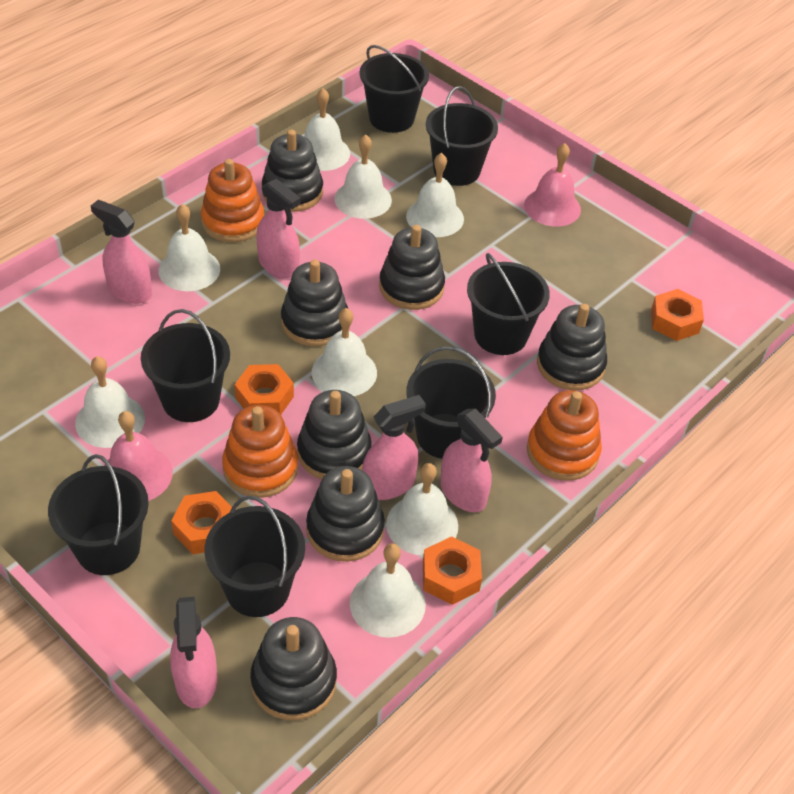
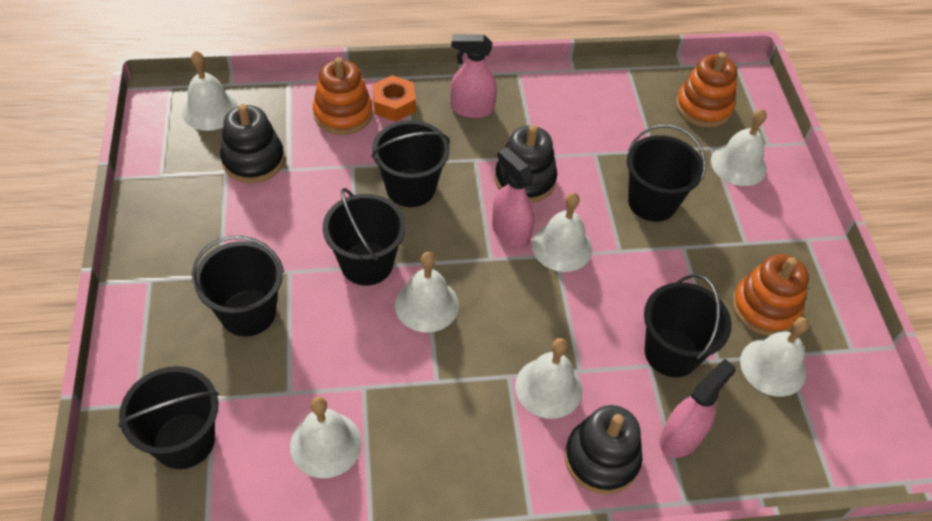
black bucket: [48,454,149,575] [141,309,230,422] [205,495,305,617] [360,45,429,133] [407,346,496,459] [426,86,498,186] [467,253,550,355] = 7 -> [118,366,219,469] [192,236,284,337] [323,188,406,286] [372,120,450,207] [627,124,706,222] [644,274,732,377] = 6
black stacking toy: [250,617,337,720] [262,130,323,212] [281,260,348,346] [297,390,372,479] [306,466,385,562] [379,225,445,310] [537,304,607,391] = 7 -> [220,104,285,183] [495,125,557,203] [565,405,642,494] = 3
orange nut: [171,491,232,554] [235,364,294,415] [423,536,482,605] [651,289,704,341] = 4 -> [372,75,416,121] = 1
pink bell: [104,411,173,501] [524,143,581,227] = 2 -> none = 0
pink spray bottle: [91,200,152,304] [170,597,217,708] [256,178,301,278] [362,395,426,500] [440,408,503,512] = 5 -> [450,34,497,118] [492,147,534,248] [660,359,736,458] = 3
white bell: [75,356,145,448] [158,204,220,291] [304,88,350,171] [312,308,377,396] [334,134,392,219] [350,543,426,638] [386,463,458,556] [406,153,464,237] = 8 -> [182,51,238,131] [290,396,362,478] [395,252,459,333] [515,338,583,419] [532,192,592,272] [711,109,767,186] [740,317,809,397] = 7

